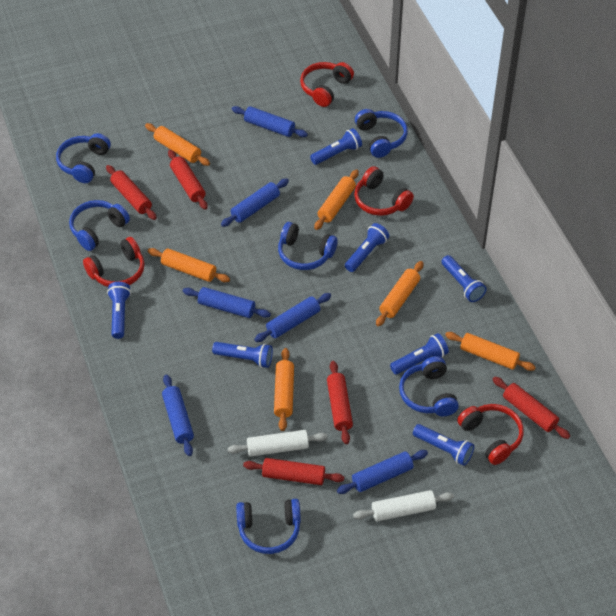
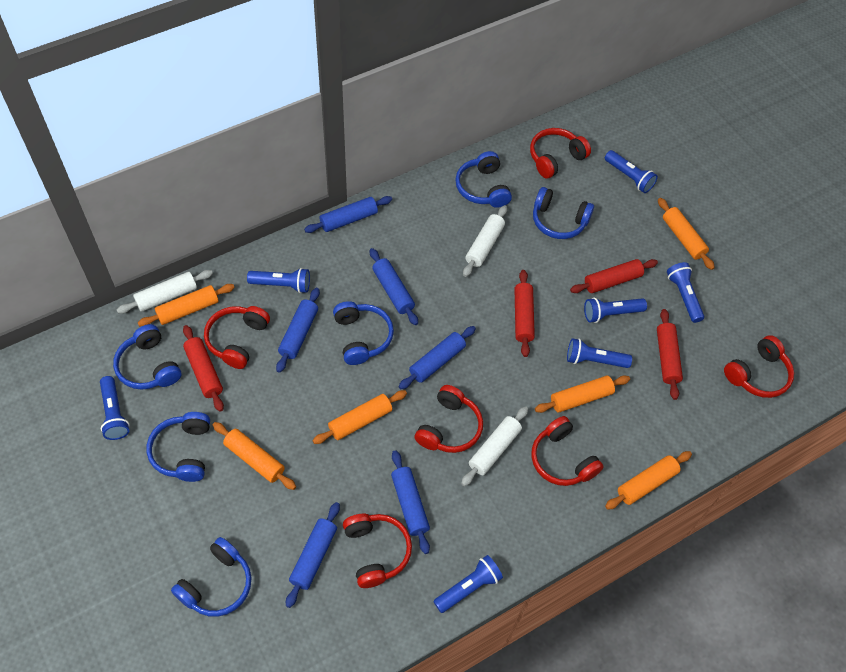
red headphones: [83,237,145,287] [300,62,354,107] [354,166,414,216] [457,404,524,465] = 4 -> [204,306,270,369] [343,514,412,588] [414,385,483,453] [530,128,591,179] [531,416,604,486] [724,335,794,398] = 6
red rolling pin: [106,165,157,220] [168,150,208,210] [243,458,344,485] [327,361,353,444] [492,377,570,439] = 5 -> [183,325,224,412] [514,270,535,357] [570,259,658,293] [657,309,683,400] = 4
white rolling pin: [228,430,328,457] [353,490,454,521] = 2 -> [117,270,213,314] [461,406,528,486] [463,205,507,277] = 3

